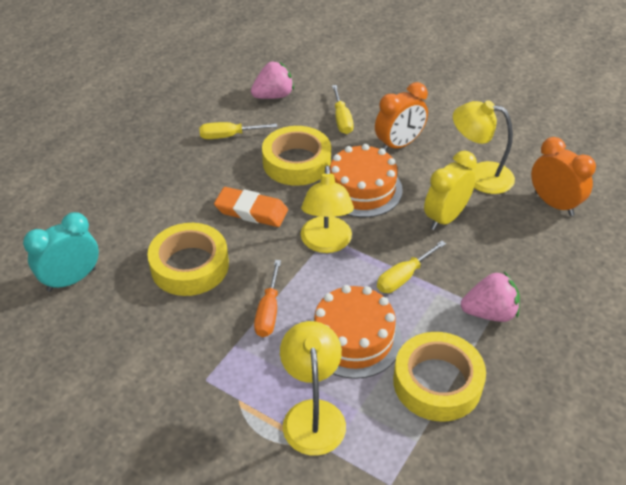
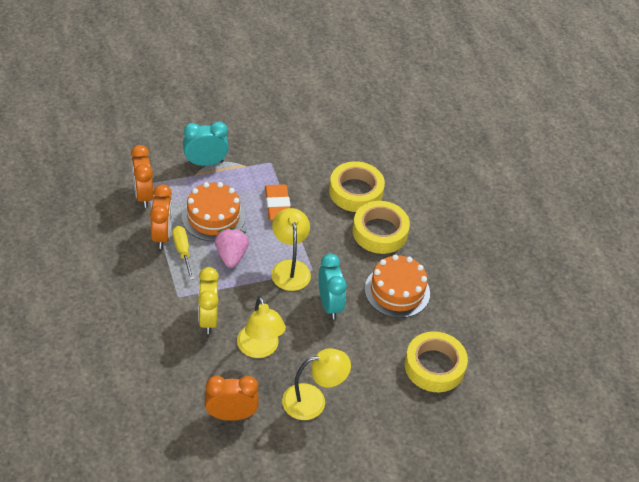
orange clock: [375,82,428,151] [531,137,596,216] = 2 -> [131,145,154,208] [150,184,173,249] [205,376,259,421] = 3
orange screwdriver: [254,260,281,337] = 1 -> none = 0
pink strawberry: [251,61,294,99] [461,272,520,322] = 2 -> [215,228,249,268] = 1
turquoise clock: [23,212,99,292] = 1 -> [183,121,229,166] [318,254,347,319] = 2
yellow screwdriver: [199,122,277,139] [332,85,354,134] [377,241,446,293] = 3 -> [172,226,194,280] = 1

